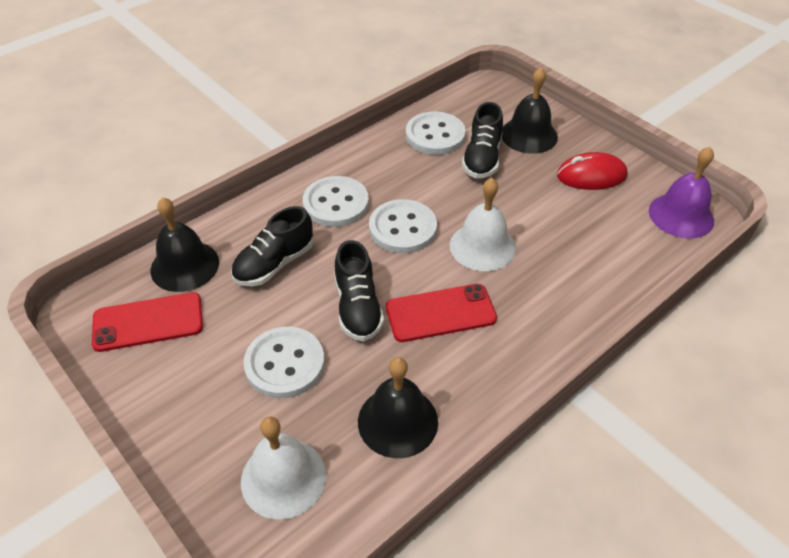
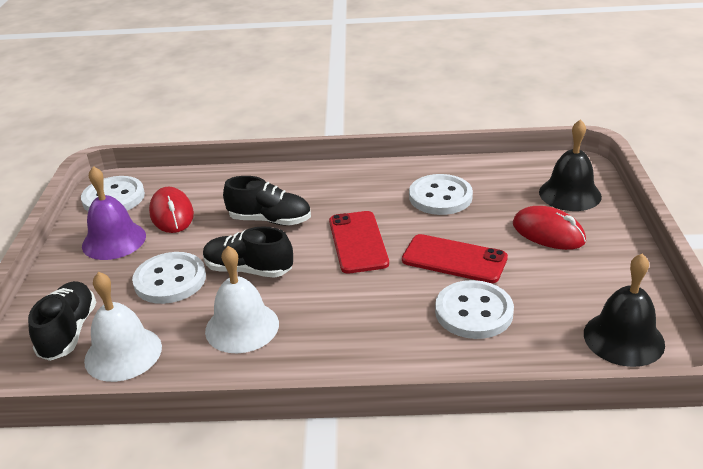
black bell: [151,197,219,292] [358,357,438,458] [502,67,558,154] = 3 -> [539,119,602,211] [584,254,665,367] = 2
red mouse: [557,152,627,190] = 1 -> [149,186,194,233] [513,206,586,250] = 2

